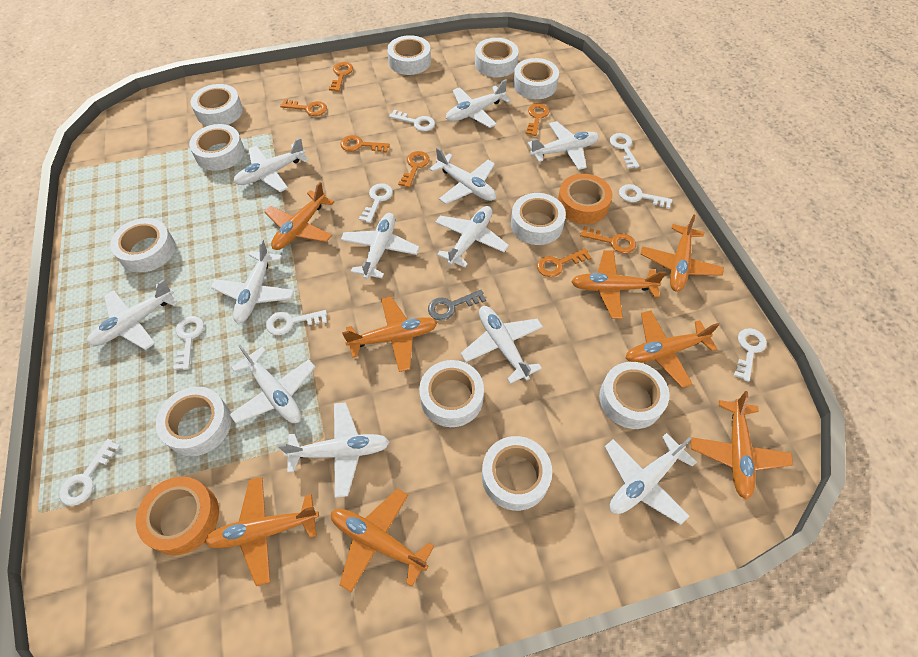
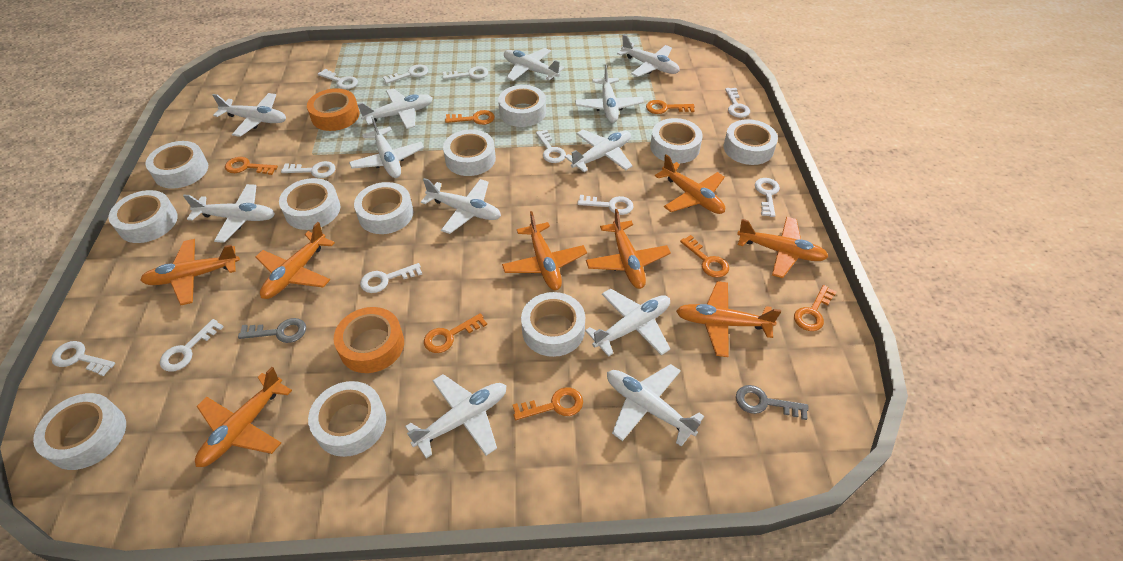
grey key: [428,290,486,321] = 1 -> [238,318,306,343] [736,385,809,420] = 2
white key: [59,439,121,506] [173,316,204,370] [266,310,327,335] [359,183,393,223] [389,109,435,131] [610,133,639,169] [619,184,672,209] [734,328,767,382] = 8 -> [51,341,115,376] [160,319,224,372] [281,161,335,178] [318,69,358,89] [360,263,422,293] [383,65,428,84] [442,66,488,79] [536,130,566,163] [577,195,634,215] [725,88,750,118] [755,178,780,217] = 11

